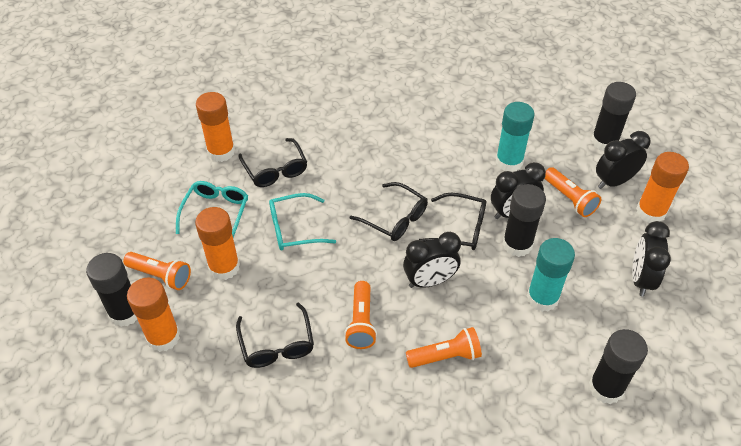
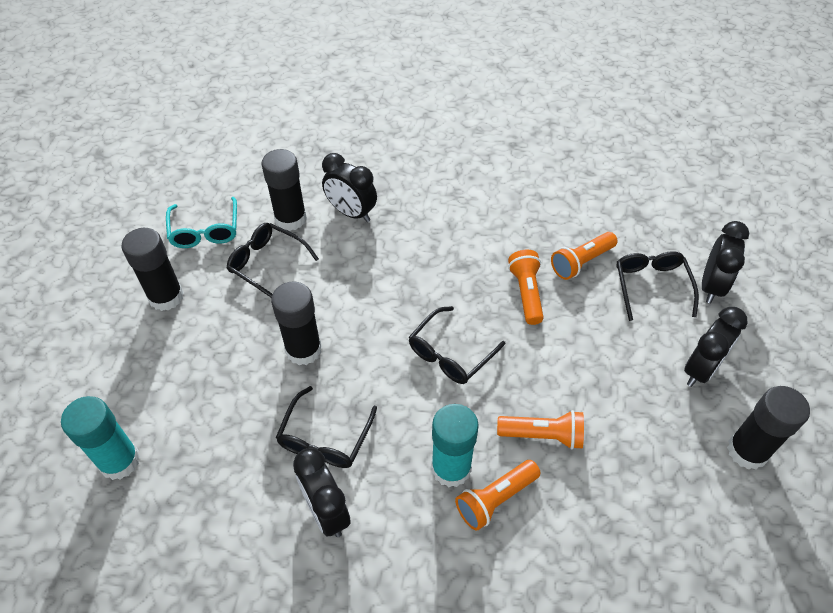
orange glue stick: [127,278,180,352] [195,207,240,280] [196,92,235,162] [636,152,689,223] = 4 -> none = 0
turquoise glasses: [176,181,248,237] [269,193,336,250] = 2 -> [166,197,237,248] = 1

